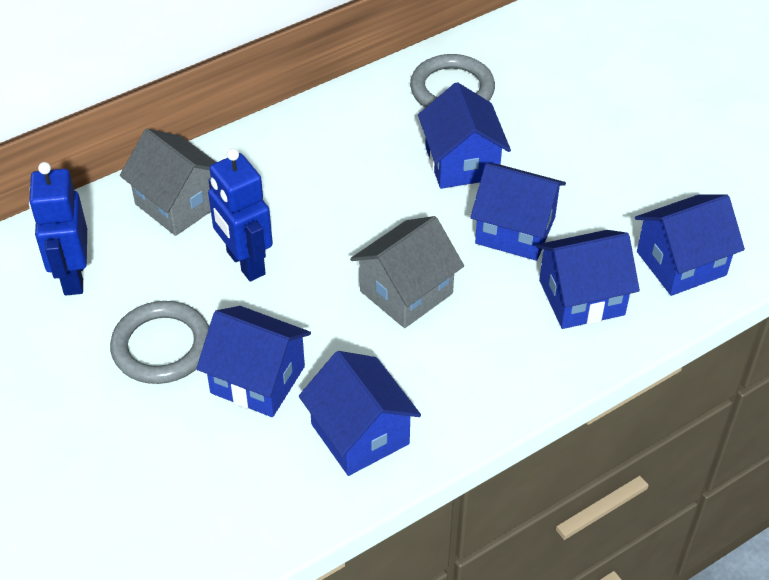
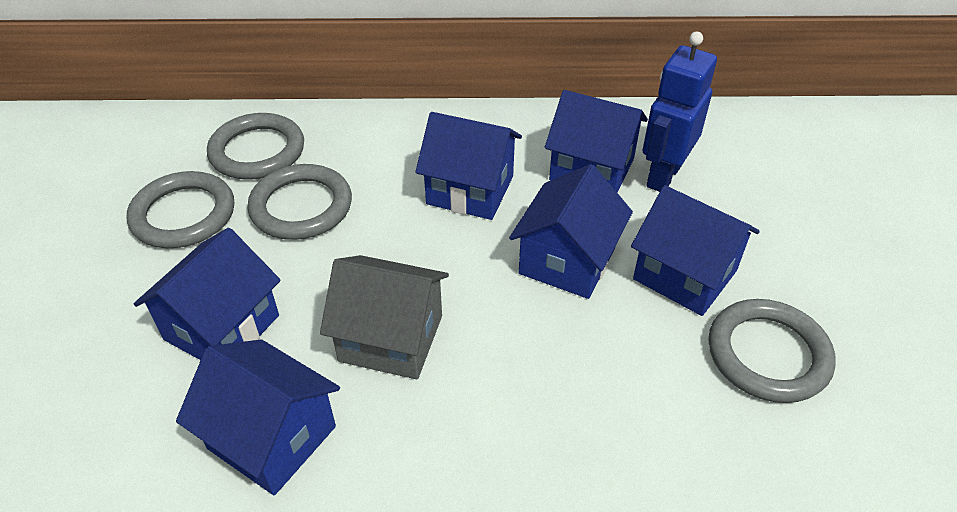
blue robot: [29,162,87,295] [208,148,273,281] = 2 -> [642,32,717,192] = 1
grey house: [120,129,216,236] [350,216,464,328] = 2 -> [320,255,449,379] = 1
grey ring: [110,301,209,384] [410,54,495,108] = 2 -> [127,171,234,248] [207,113,304,180] [247,164,352,240] [708,299,836,403] = 4

